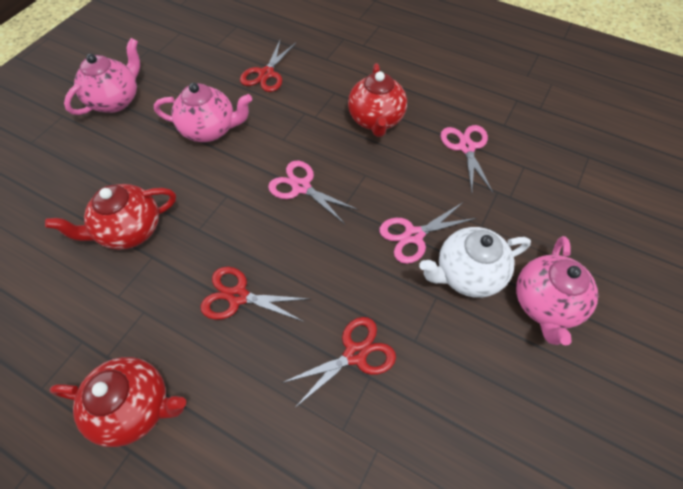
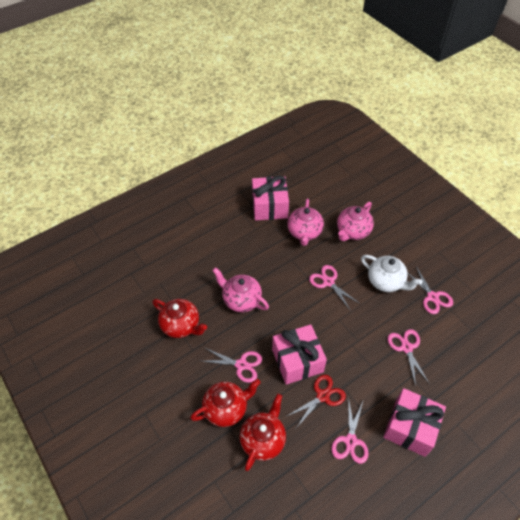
pink gift: none = 0 -> [252,176,289,220] [272,324,327,385] [383,388,446,457] = 3
pink scissors: [268,161,359,224] [379,203,476,264] [440,125,493,193] = 3 -> [202,348,262,383] [309,265,359,311] [331,397,368,464] [388,329,429,387] [407,266,453,314] = 5
red scissors: [200,267,310,322] [240,41,296,92] [282,317,396,408] = 3 -> [285,375,346,428] = 1

